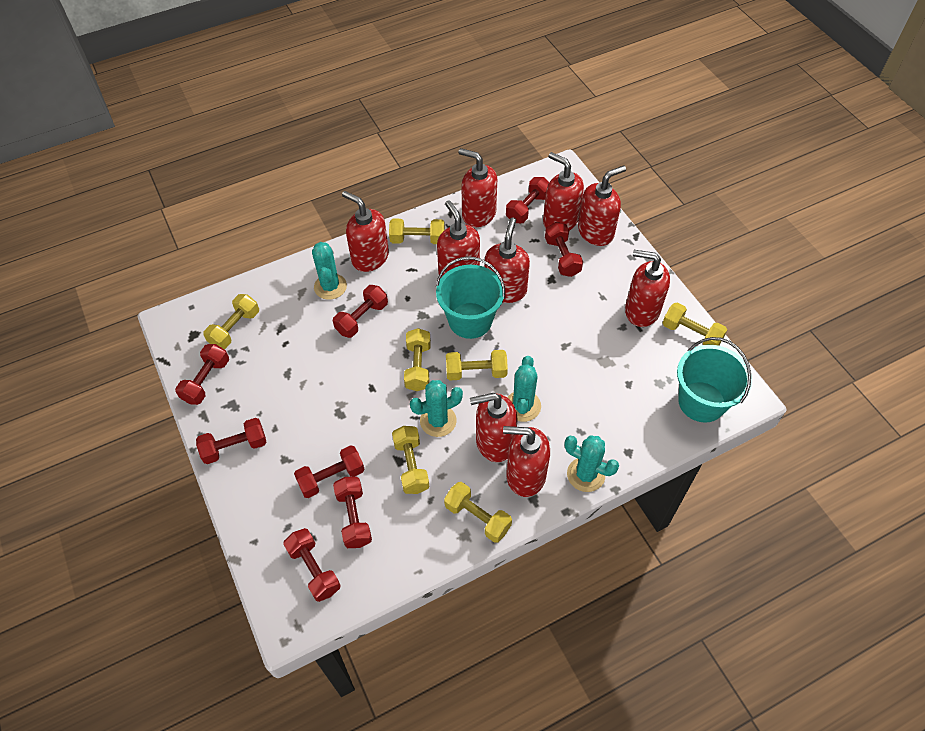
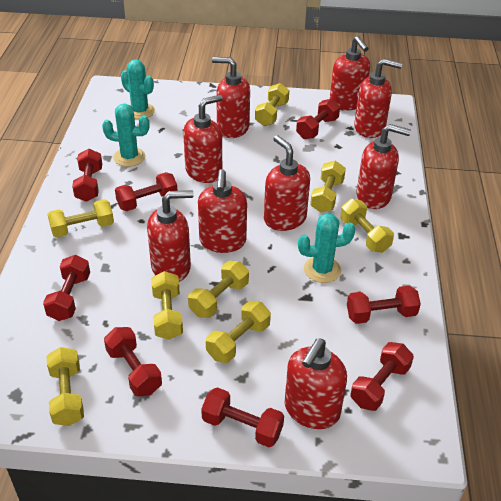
turquoise bucket: [436,257,505,339] [677,337,752,423] = 2 -> none = 0
turquoise cactus: [312,242,347,300] [410,380,463,437] [507,356,541,422] [565,436,619,492] = 4 -> [102,104,149,167] [121,59,155,119] [298,213,355,283] = 3
yellow dumbbell: [203,294,259,349] [389,219,445,244] [392,426,429,494] [404,328,431,391] [444,482,512,543] [446,350,508,380] [663,303,727,346] = 7 -> [47,347,84,426] [48,199,114,238] [151,271,183,340] [188,261,249,318] [206,301,271,363] [255,83,289,126] [310,161,346,212] [340,199,394,253] = 8

